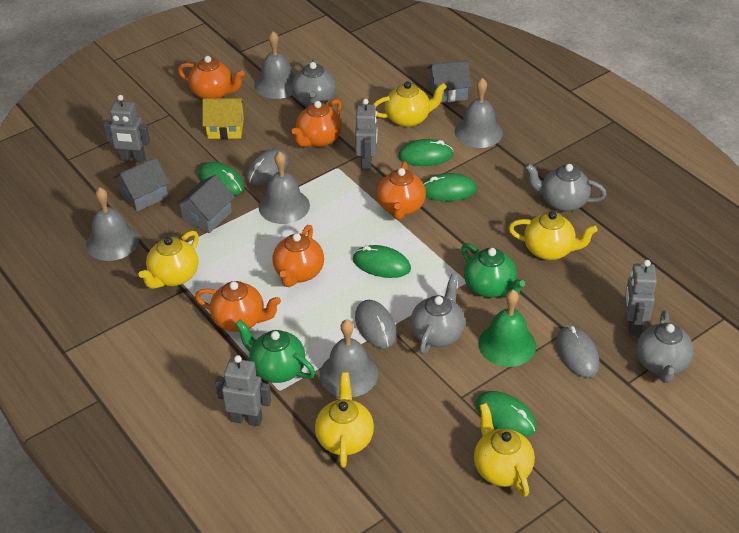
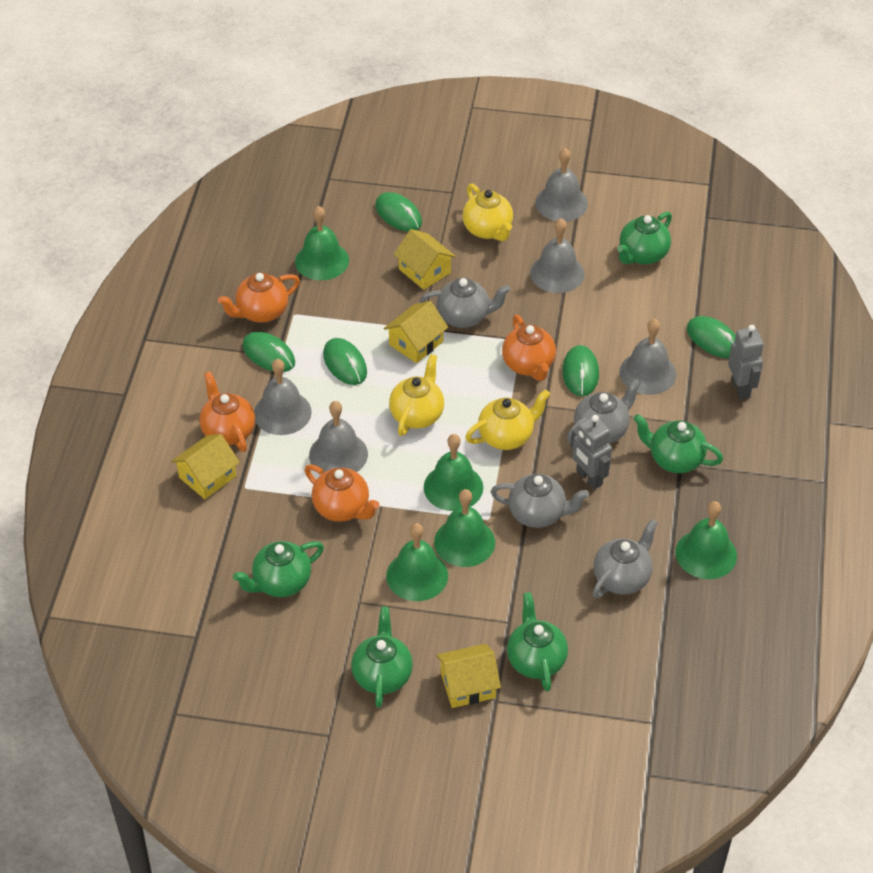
green bell: [478,290,536,367] = 1 -> [295,206,349,280] [386,523,448,601] [424,434,483,511] [434,489,495,567] [675,501,737,579] = 5
green teapot: [235,320,315,383] [461,243,525,298] = 2 -> [233,541,324,597] [351,607,413,708] [507,592,568,692] [617,212,672,265] [633,414,723,473] = 5
grey house: [113,157,170,212] [175,175,235,233] [428,61,471,103] = 3 -> none = 0
grey mouse: [246,149,289,186] [355,300,397,348] [556,326,599,378] = 3 -> none = 0
grey robot: [103,95,150,163] [215,355,271,426] [355,99,378,171] [624,260,657,336] = 4 -> [571,415,612,489] [728,325,763,400] = 2
orange teapot: [178,56,245,99] [195,281,281,332] [273,225,324,287] [292,99,342,147] [377,161,426,220] = 5 -> [199,371,255,452] [218,273,300,323] [305,464,380,522] [502,315,556,381] = 4
yellow house: [203,98,245,139] = 1 -> [171,434,240,499] [384,301,448,363] [393,229,456,290] [436,644,501,708] = 4
yellow teapot: [139,231,199,289] [315,372,374,468] [373,81,447,127] [474,403,535,497] [509,211,598,260] = 5 -> [389,354,444,436] [462,184,513,241] [465,389,550,450] = 3

